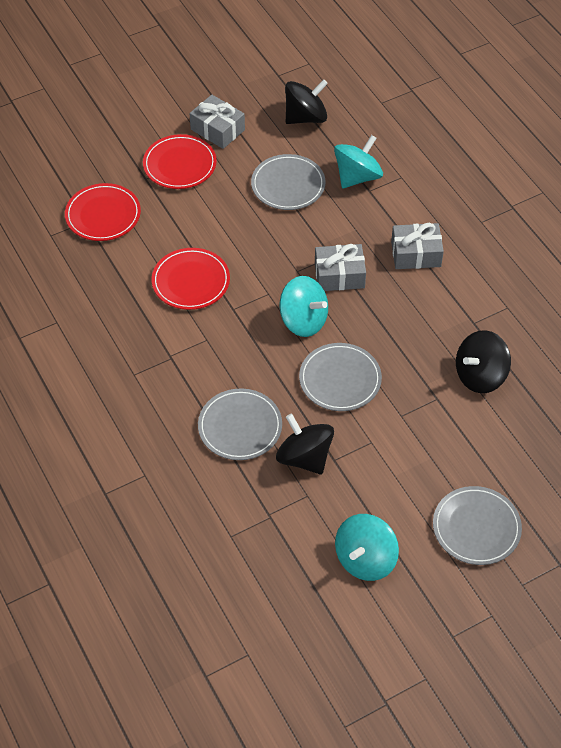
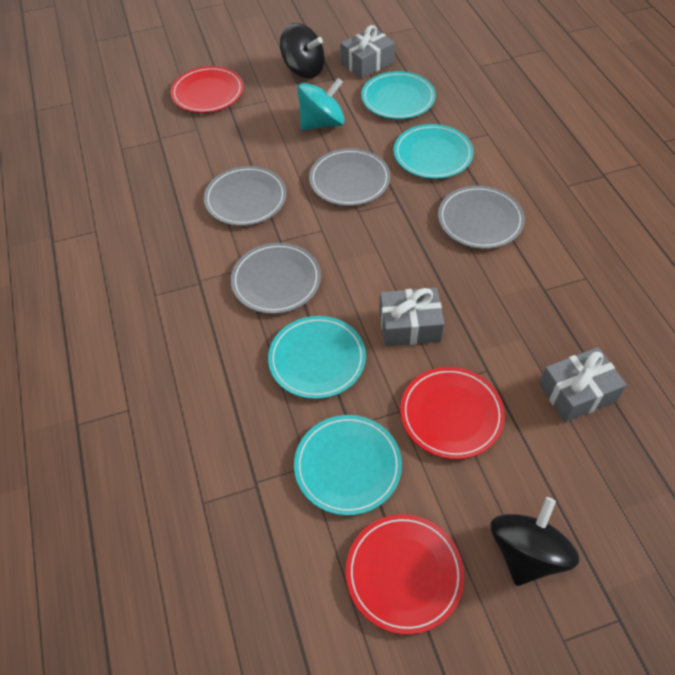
black spinning top: [276,414,334,474] [285,79,328,124] [456,330,511,393] = 3 -> [280,23,325,78] [491,497,579,586] = 2
turquoise plate: none = 0 -> [268,316,366,399] [294,415,402,516] [361,71,436,119] [394,124,474,179] = 4
turquoise spinning top: [280,276,328,337] [334,135,383,188] [335,514,399,581] = 3 -> [297,78,345,131] = 1

